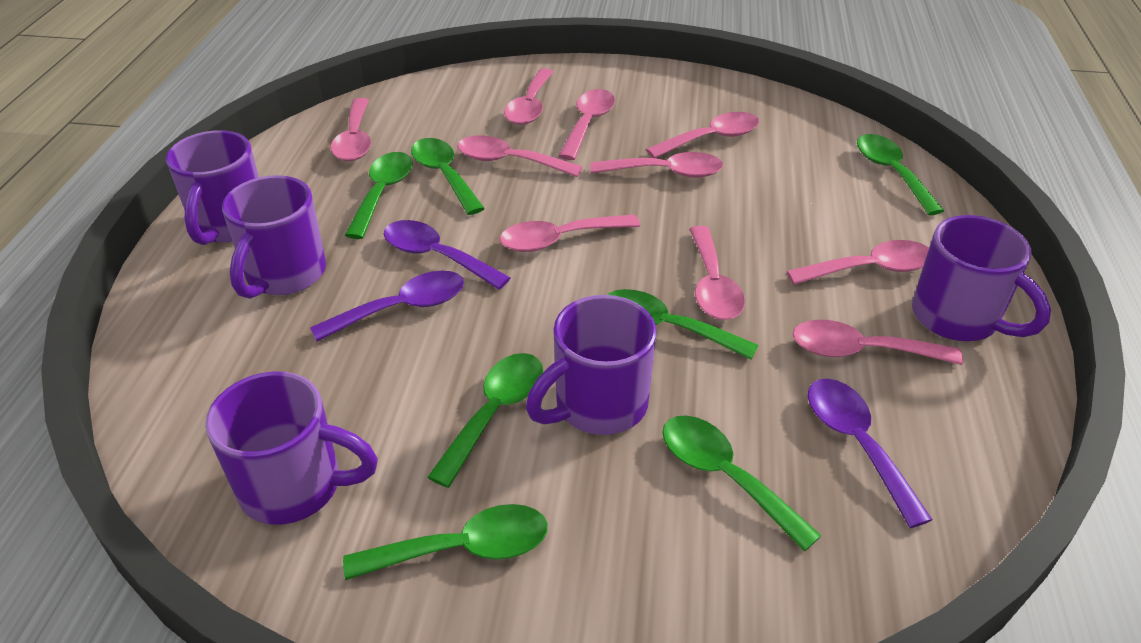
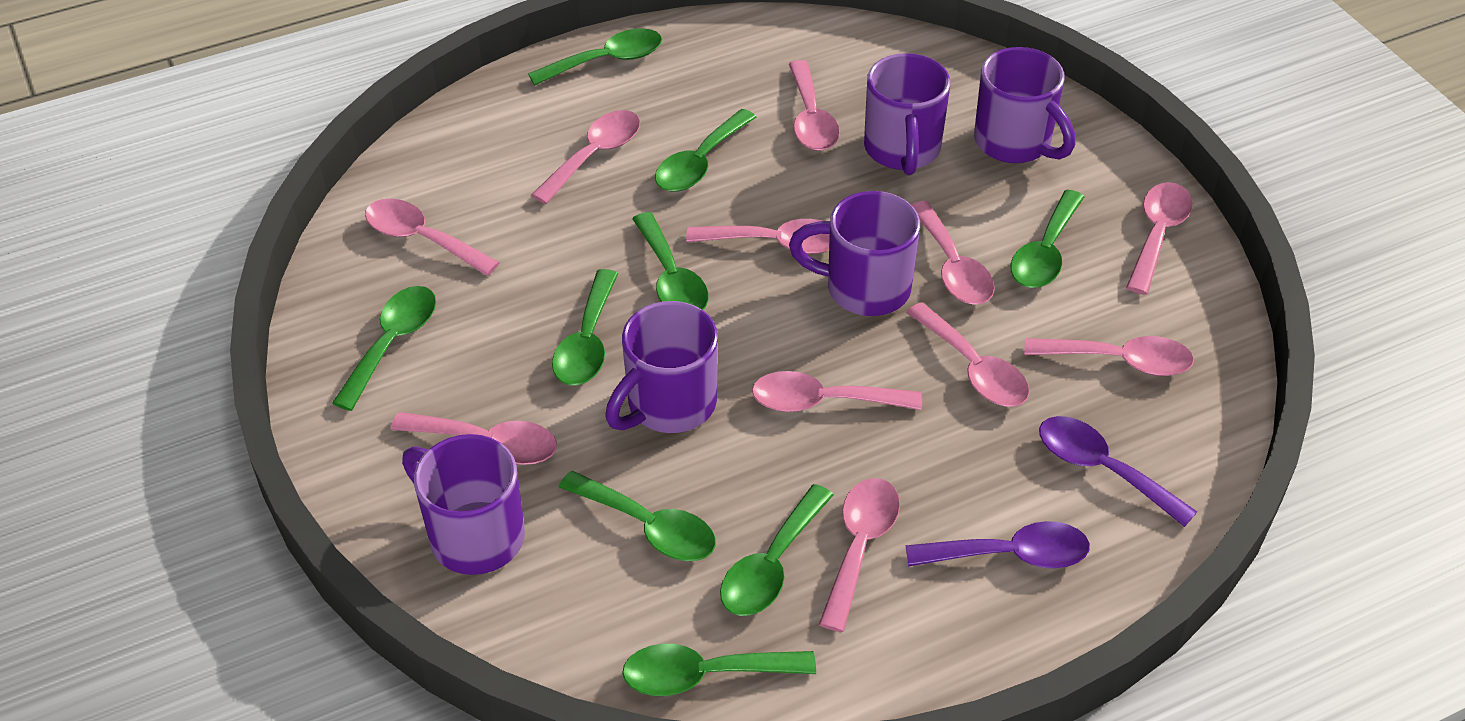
green spoon: [343,504,548,580] [345,152,413,239] [411,138,485,215] [427,353,543,488] [607,289,758,360] [662,415,822,551] [857,134,944,215] = 7 -> [332,286,436,411] [528,28,662,85] [552,269,618,385] [559,471,716,561] [622,644,816,696] [632,212,708,310] [655,109,756,192] [720,484,834,616] [1011,190,1084,288] = 9
pink spoon: [331,98,371,161] [457,136,583,177] [500,214,640,252] [504,68,554,125] [558,89,615,160] [590,152,723,178] [646,112,759,158] [689,226,745,320] [787,240,929,285] [792,320,963,365] = 10 -> [365,199,500,276] [391,412,557,465] [531,110,640,204] [686,219,830,254] [752,371,922,412] [789,60,840,151] [819,478,900,632] [906,302,1029,407] [911,201,995,305] [1024,336,1194,376] [1126,182,1193,295] = 11
purple spoon: [310,271,464,342] [384,220,511,289] [808,379,933,528] = 3 -> [905,521,1090,568] [1039,416,1197,527] = 2

